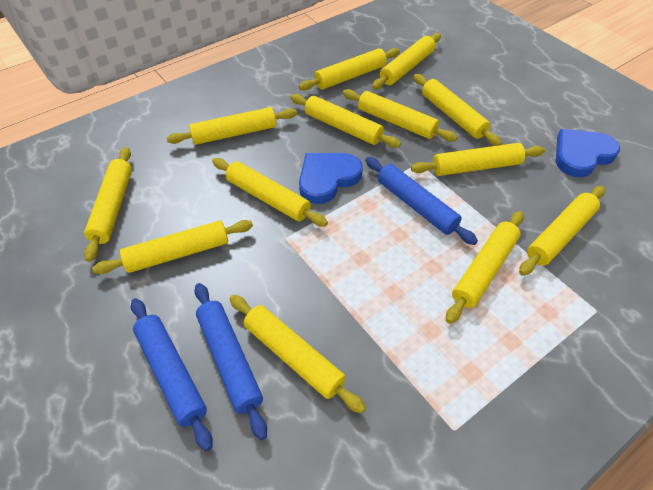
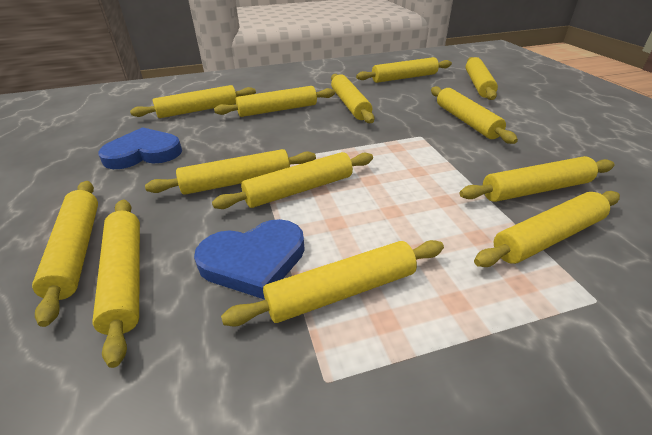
blue rolling pin: [131,298,213,451] [194,283,267,440] [365,157,478,245] = 3 -> none = 0

